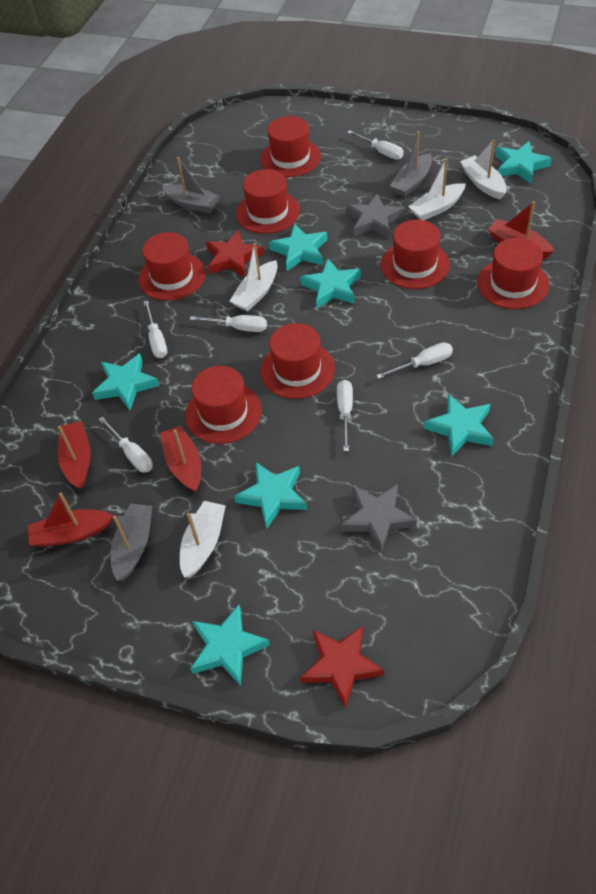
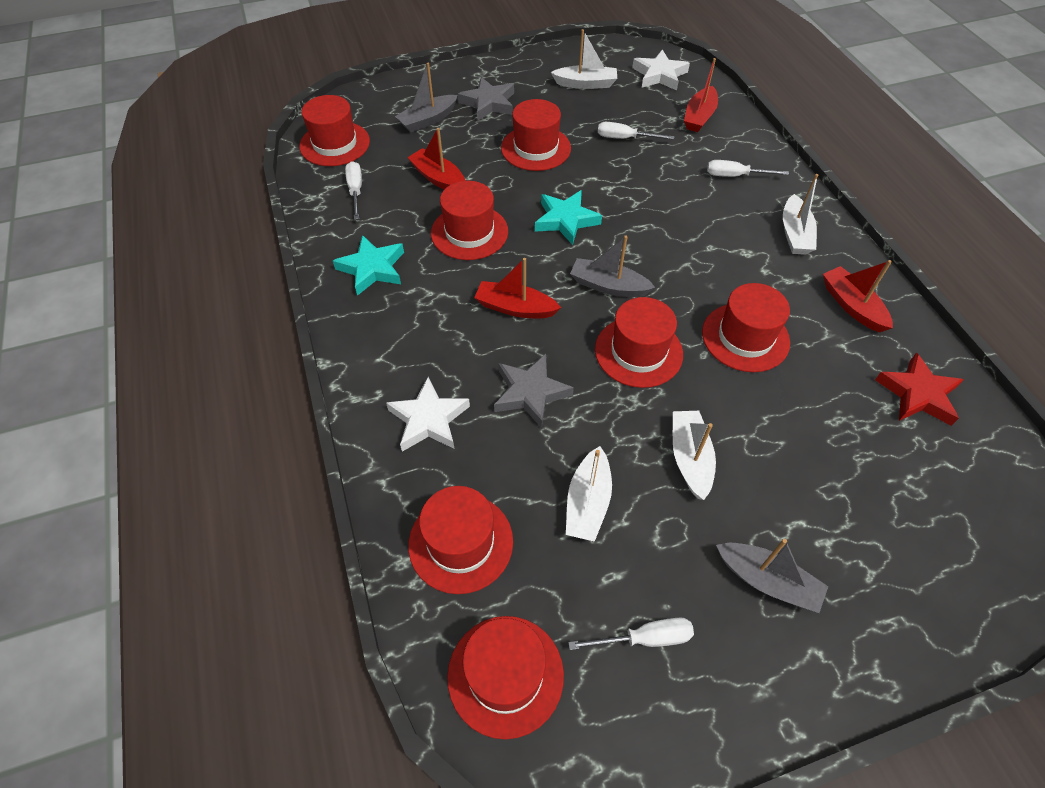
red star: [206,230,264,277] [300,626,384,709] = 2 -> [875,352,964,426] = 1
turquoise star: [92,353,160,410] [190,605,270,686] [234,462,307,529] [269,223,327,271] [300,258,361,308] [424,394,494,457] [496,141,552,184] = 7 -> [333,235,404,296] [535,190,602,245] = 2
white screwdriver: [98,416,153,472] [144,301,167,358] [190,315,267,332] [337,380,353,451] [347,130,404,159] [376,342,453,379] = 6 -> [345,161,362,220] [568,618,694,650] [598,122,674,140] [707,160,789,177] = 4
white star: none = 0 -> [386,377,470,452] [632,50,690,90] = 2

